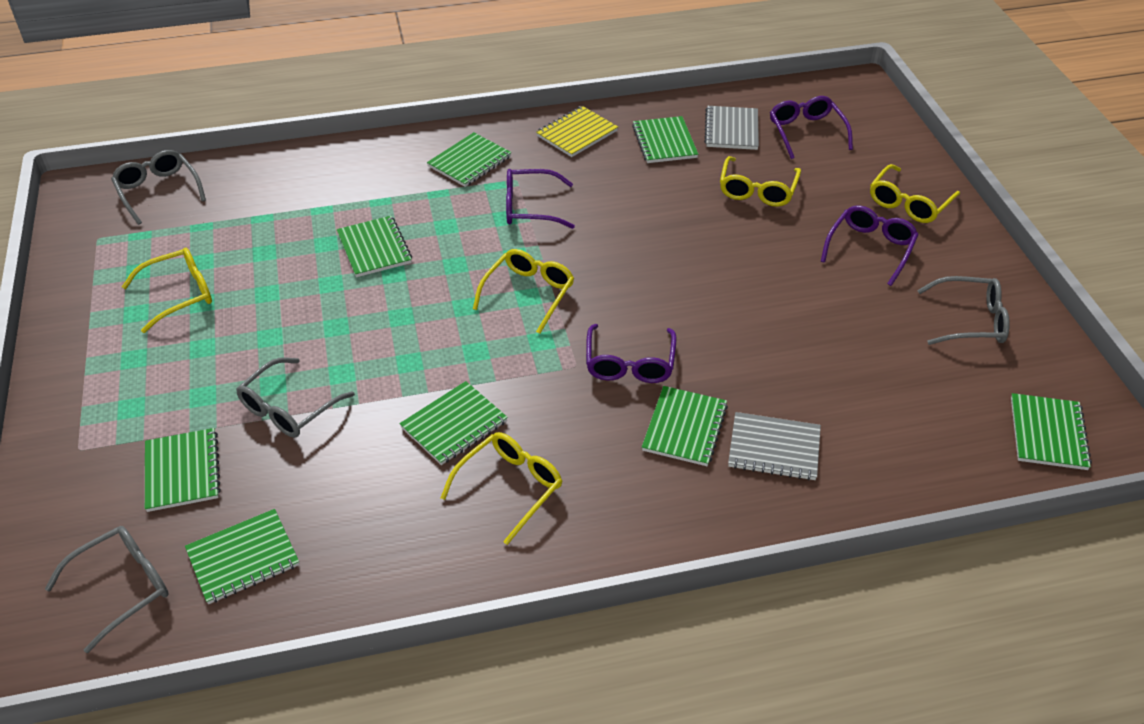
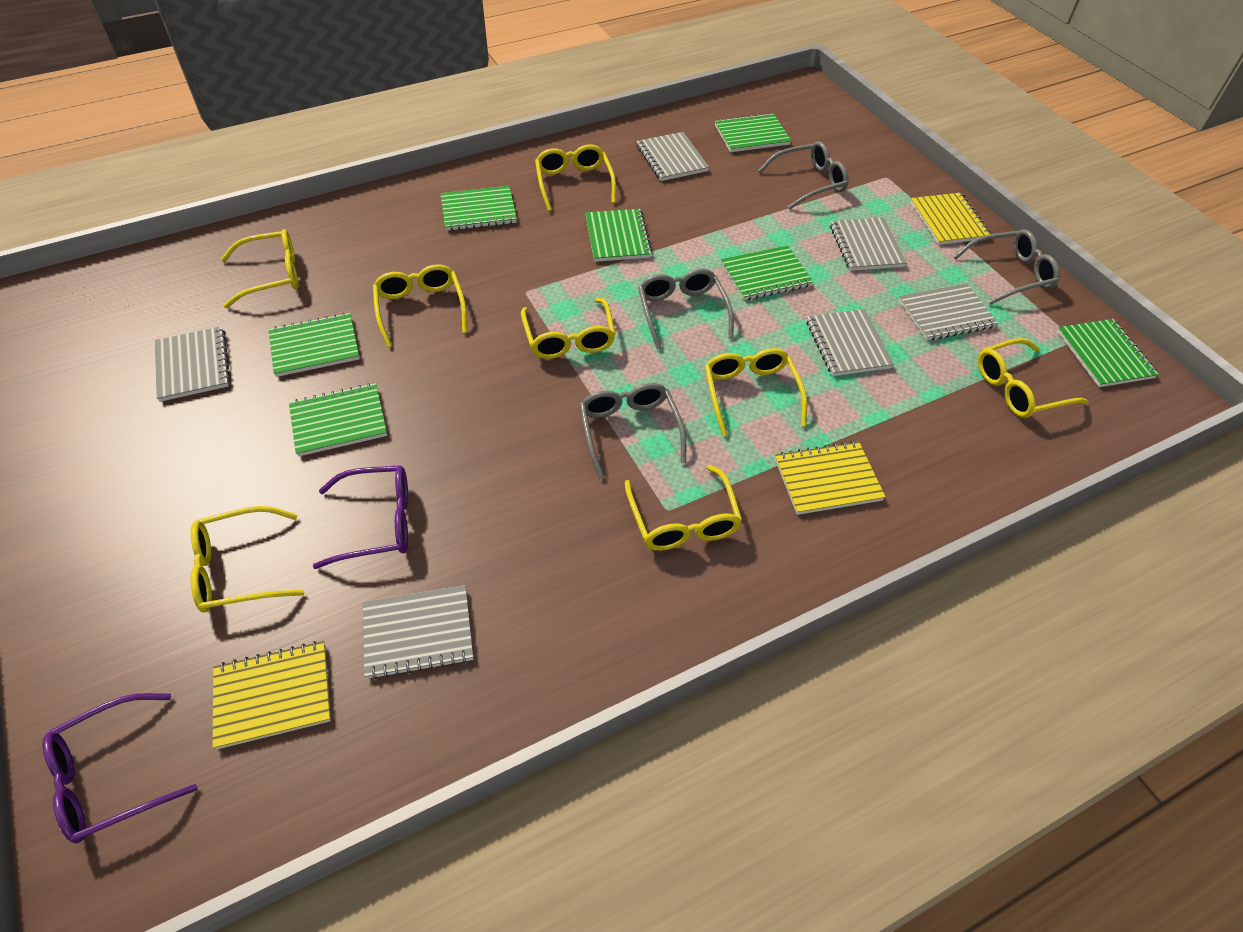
green notebook: [145,428,221,512] [185,509,299,604] [337,216,412,277] [399,381,508,465] [427,132,512,187] [632,116,698,163] [642,386,728,466] [1011,393,1092,470] = 8 -> [268,313,359,377] [289,383,387,457] [440,186,517,231] [585,209,652,262] [715,113,791,152] [721,245,813,300] [1057,319,1159,387] = 7
grey notebook: [704,106,759,150] [728,412,821,481] = 2 -> [155,326,230,402] [363,585,473,679] [636,132,709,181] [806,309,894,376] [830,217,907,271] [898,283,998,341] = 6
purple glasses: [506,169,575,229] [586,324,677,383] [770,96,853,159] [821,205,919,286] = 4 -> [42,693,197,843] [313,465,408,569] = 2
yellow glasses: [122,248,212,333] [441,432,562,545] [473,249,574,334] [720,156,801,207] [870,164,960,223] = 5 -> [190,506,304,613] [221,229,299,308] [373,264,467,348] [521,298,616,359] [535,144,616,211] [625,465,742,551] [705,348,807,436] [978,338,1089,418] = 8
yellow notebook: [536,106,618,157] = 1 -> [213,641,331,750] [775,441,886,515] [910,193,991,245] = 3

